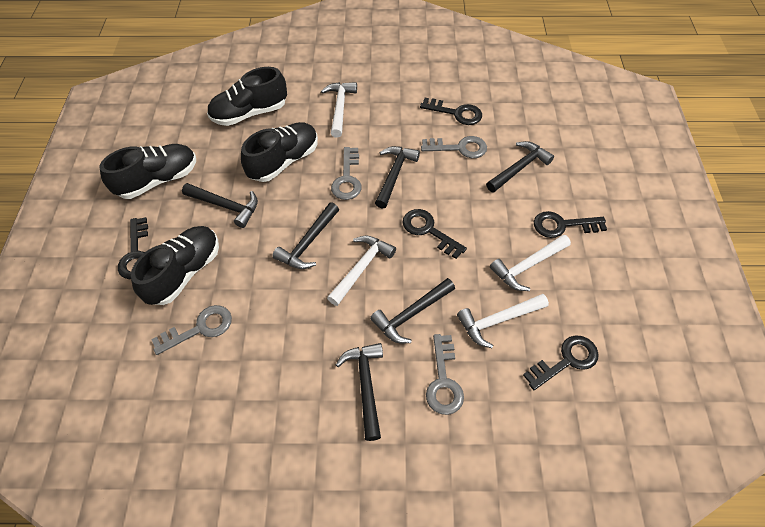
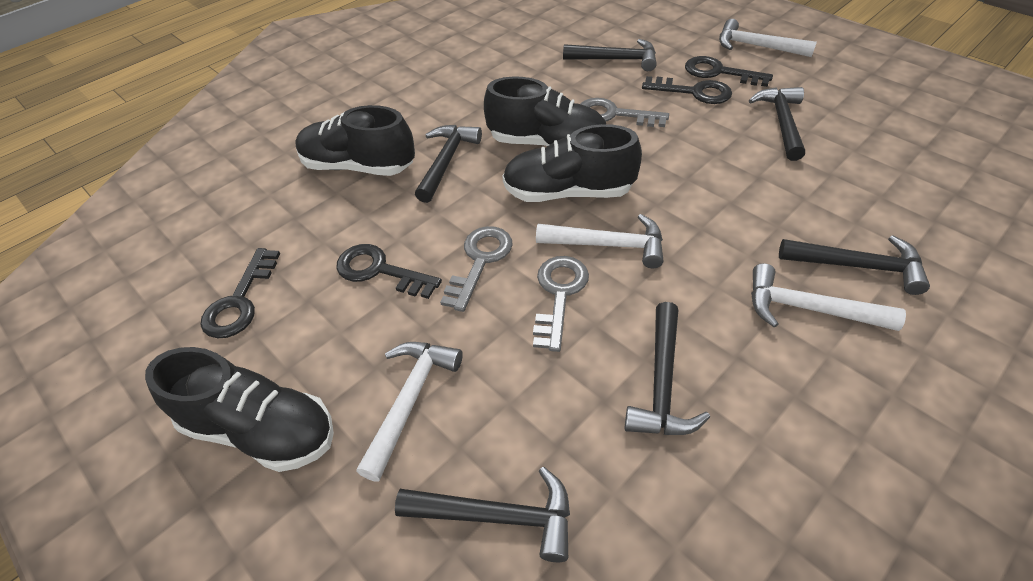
black key: [118,217,148,279] [403,209,467,259] [420,98,482,125] [523,335,599,390] [534,211,607,238] = 5 -> [201,248,280,338] [337,244,442,299] [642,76,732,104] [685,56,773,87] = 4
grey key: [151,305,232,355] [331,147,361,200] [421,136,487,158] [426,334,464,415] = 4 -> [440,226,513,312] [533,256,589,352] [580,98,669,127] = 3

